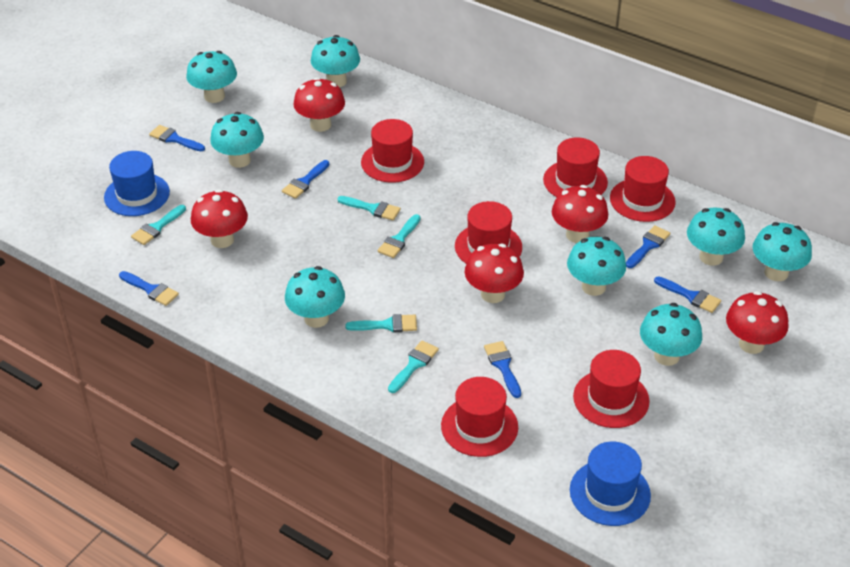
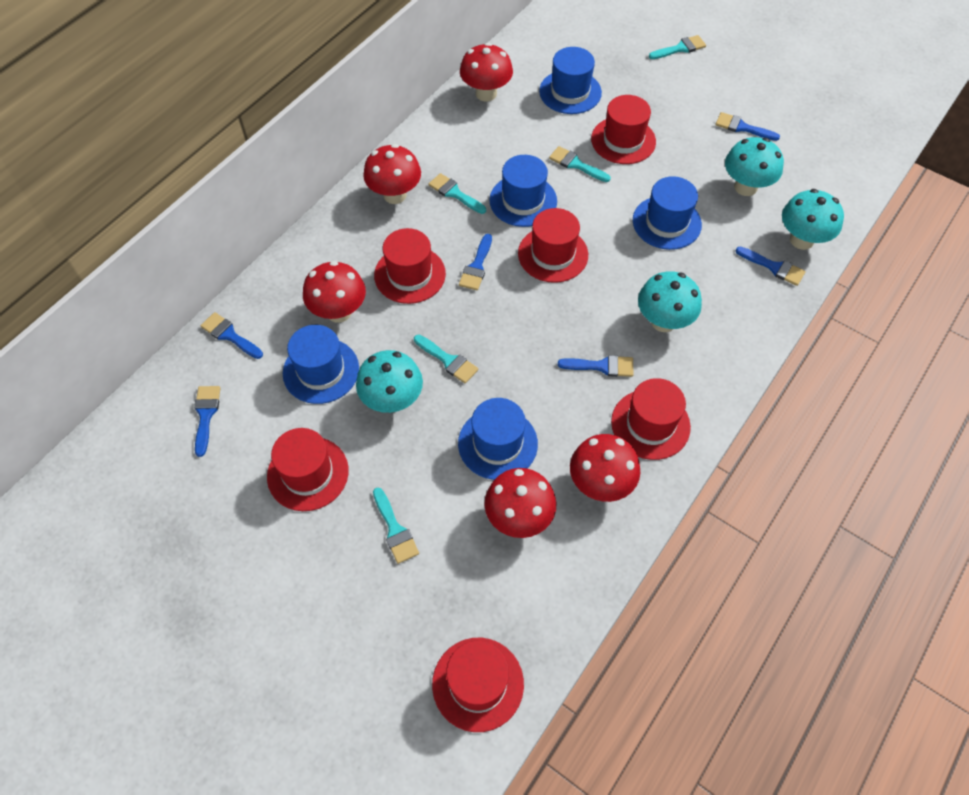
blue hat: [104,151,170,216] [570,442,651,526] = 2 -> [283,325,359,404] [458,398,538,480] [490,155,557,227] [539,47,602,114] [633,176,702,250] = 5
turquoise mushroom: [186,51,237,103] [210,112,264,168] [285,266,345,328] [311,35,360,87] [567,237,626,296] [640,303,702,366] [687,208,745,266] [753,222,812,281] = 8 -> [356,350,423,413] [638,271,702,332] [725,137,784,196] [782,189,844,250] = 4

